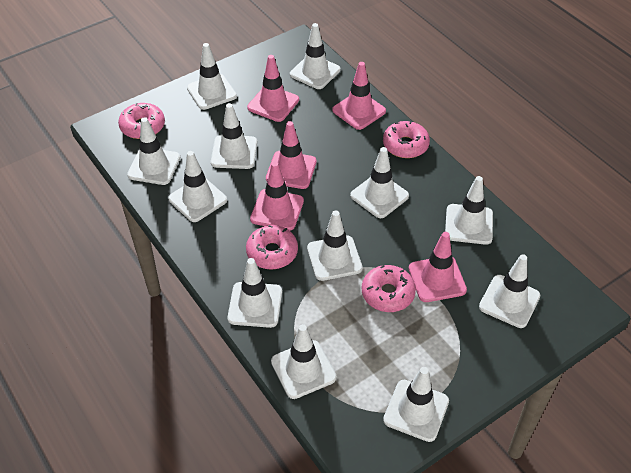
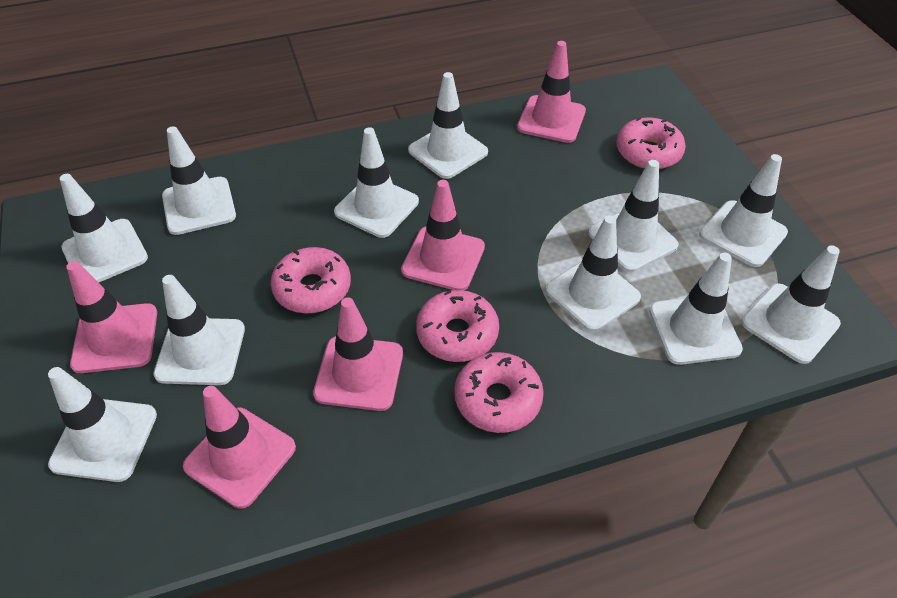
white traffic cone: [127,117,180,185] [168,151,227,222] [187,43,237,110] [211,103,257,169] [228,258,282,328] [271,324,337,399] [290,23,340,89] [307,210,363,281] [350,147,409,218] [383,367,449,442] [445,176,493,245] [479,254,540,328] = 12 -> [48,367,157,482] [60,174,148,283] [153,275,245,385] [162,126,236,235] [334,127,419,238] [408,72,488,179] [546,215,641,332] [589,160,679,272] [649,253,743,365] [699,154,788,267] [741,245,841,364] = 11

